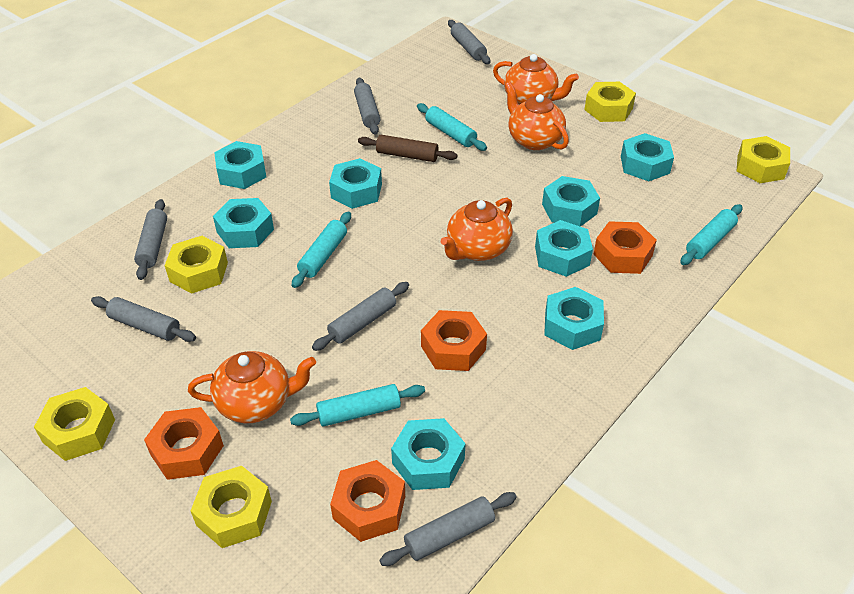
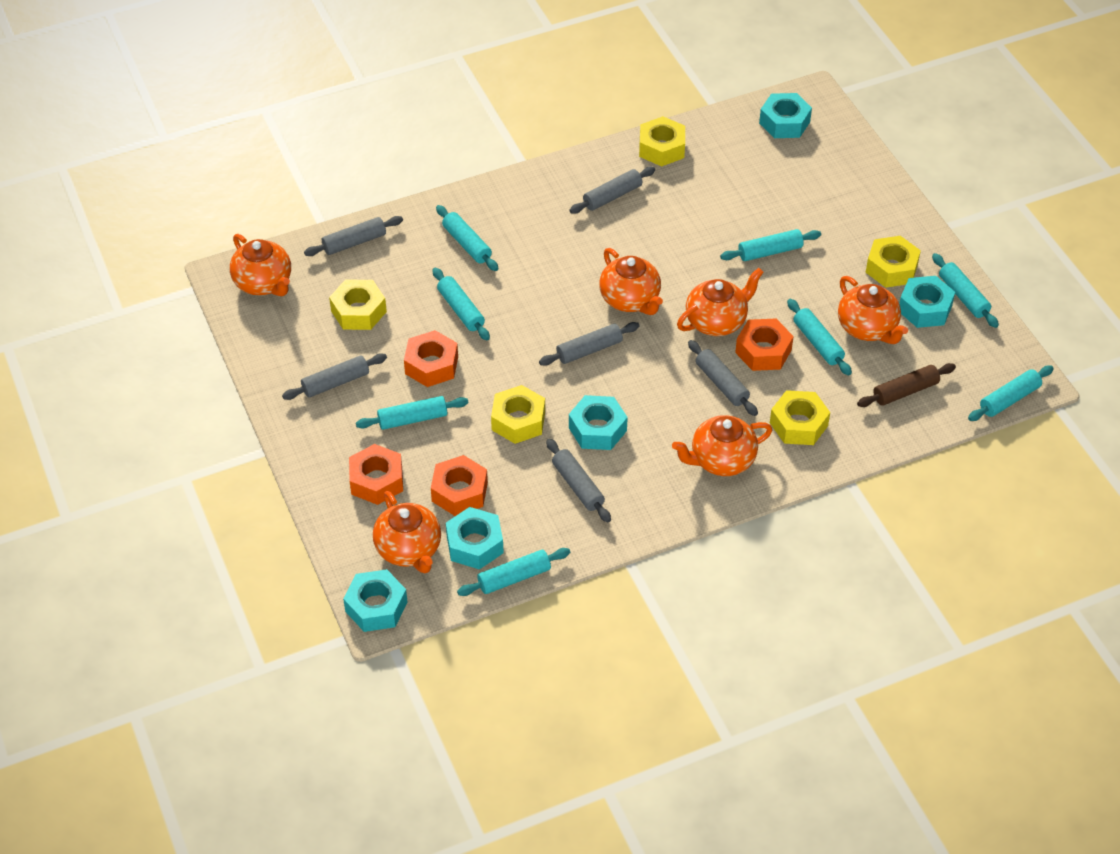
orange teapot: [188,351,316,423] [441,198,513,261] [493,54,579,105] [505,82,569,150] = 4 -> [230,234,291,296] [373,491,441,573] [599,248,663,315] [672,415,772,476] [677,268,764,336] [838,276,908,344] = 6
turquoise nut: [213,198,274,248] [214,141,266,189] [329,158,382,209] [391,418,466,490] [535,220,593,277] [542,176,600,227] [544,287,604,350] [621,133,674,181] = 8 -> [343,569,407,632] [446,507,504,569] [569,395,628,450] [759,93,812,138] [899,276,955,328] = 5
turquoise rolling pin: [290,384,425,427] [292,212,351,288] [417,103,487,151] [680,204,742,265] = 4 -> [356,396,468,430] [433,268,490,340] [436,205,498,271] [457,548,570,596] [720,229,821,261] [787,299,852,376] [932,253,999,328] [968,365,1054,421] = 8

